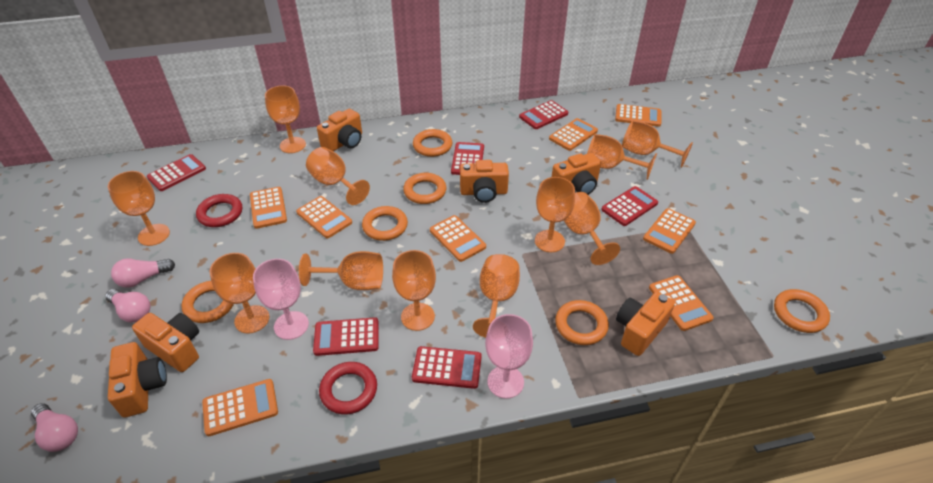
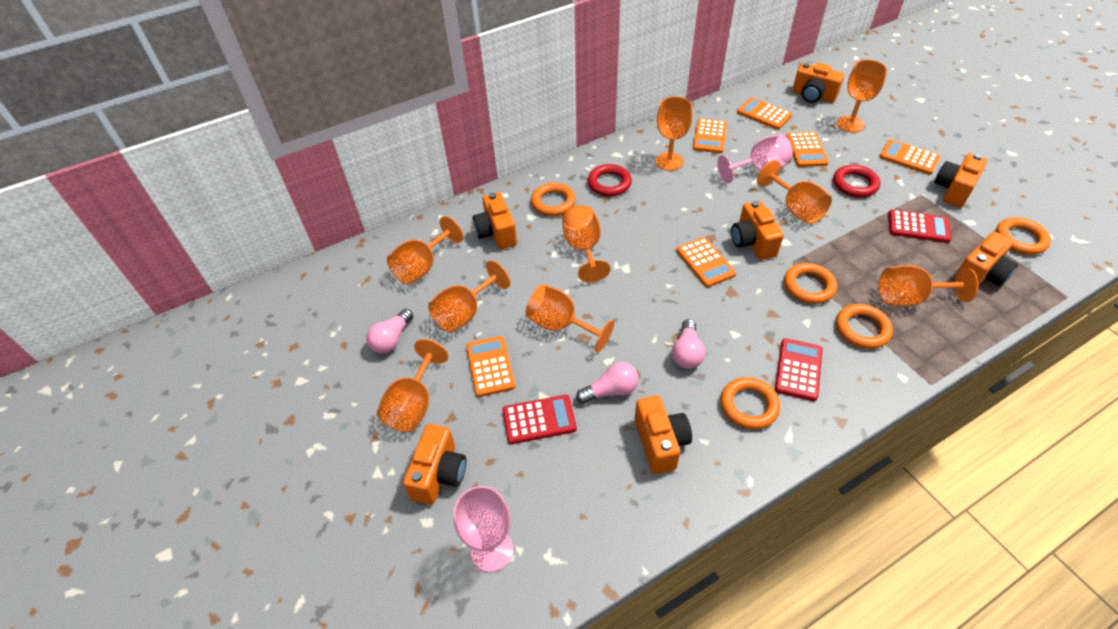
orange calculator: [202,379,278,436] [250,187,287,229] [296,196,352,238] [430,215,486,262] [549,118,598,151] [615,104,661,127] [643,208,696,254] [649,275,714,331] = 8 -> [466,336,515,397] [676,237,736,287] [693,118,727,153] [737,97,792,129] [786,132,829,167] [879,139,941,175] = 6
orange camera: [108,342,167,418] [132,313,199,372] [317,109,362,151] [460,160,509,203] [552,153,601,195] [616,292,675,356] = 6 -> [403,424,466,505] [473,192,517,249] [635,395,692,474] [731,201,784,260] [792,63,845,103] [934,153,987,207] [954,232,1018,286] = 7
orange goblet: [108,171,170,246] [210,253,269,334] [265,85,306,153] [299,251,383,290] [306,147,370,205] [392,250,436,331] [473,254,520,338] [535,177,575,252] [564,192,620,265] [587,134,657,180] [622,120,693,168] = 11 -> [377,339,448,432] [387,216,464,285] [428,260,510,333] [526,284,614,353] [562,205,610,283] [655,96,693,171] [757,160,832,224] [837,60,887,133] [879,265,978,306] = 9
orange ring: [181,281,234,323] [362,206,408,241] [403,173,446,204] [413,129,452,157] [555,300,609,345] [774,289,830,333] = 6 -> [531,183,576,216] [721,377,780,429] [784,263,837,304] [836,304,893,349] [996,217,1051,255] = 5
red calculator: [147,154,206,191] [313,317,379,356] [412,346,482,389] [451,142,484,175] [519,100,568,129] [601,186,658,226] = 6 -> [503,395,577,444] [775,338,823,401] [888,209,952,243] = 3

